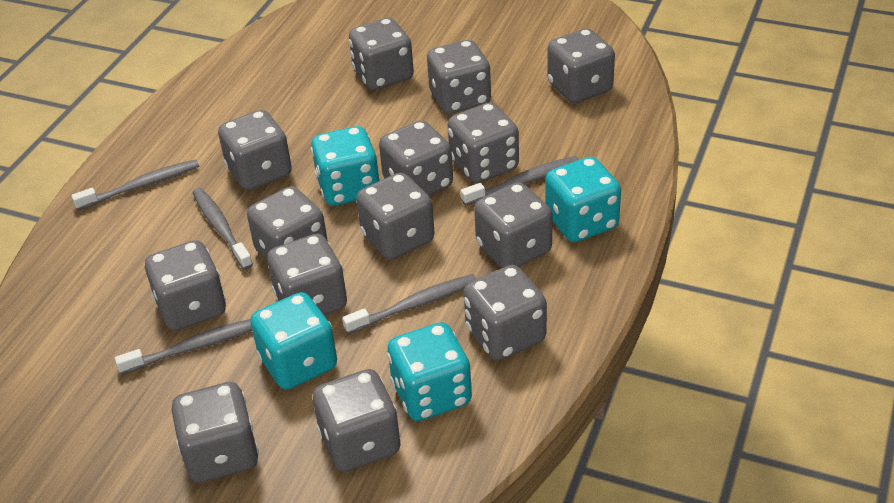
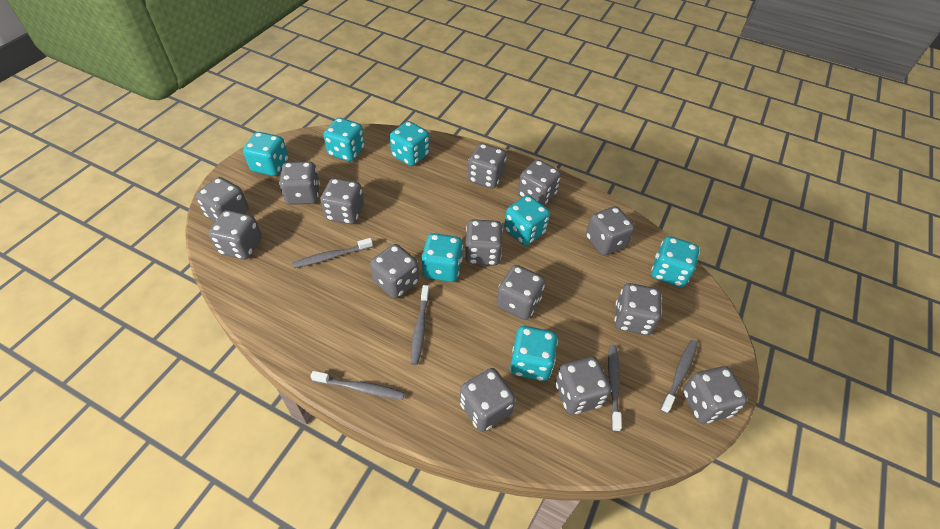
turquoise dice: [250,292,337,390] [311,126,380,206] [387,322,472,421] [545,157,621,242] = 4 -> [243,132,288,176] [323,118,365,162] [390,121,430,166] [421,233,463,282] [504,195,550,245] [510,326,558,381] [651,236,699,287] = 7

